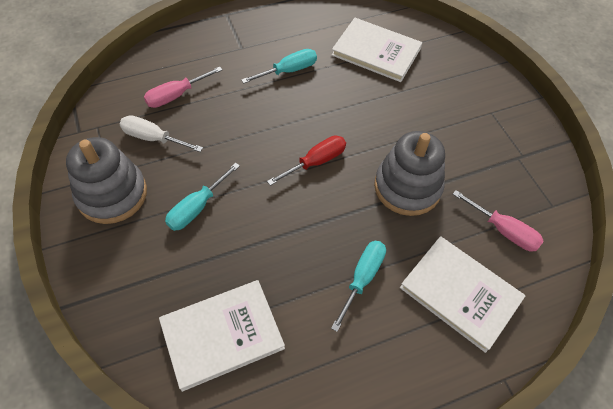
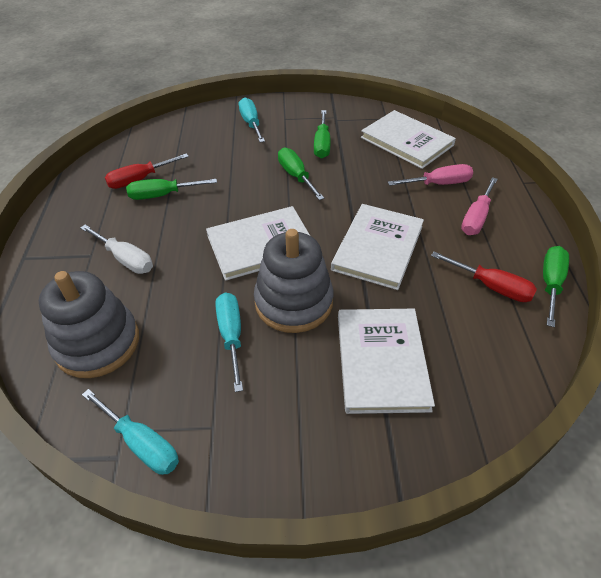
green screwdriver: none = 0 -> [126,179,217,200] [278,147,324,200] [314,110,331,159] [543,246,569,327] = 4
red screwdriver: [267,135,346,186] = 1 -> [105,153,189,189] [431,252,537,302] = 2
white book: [159,280,285,392] [332,18,423,82] [400,236,525,353] = 3 -> [206,206,310,281] [331,204,424,290] [338,309,435,414] [361,110,456,169] = 4

